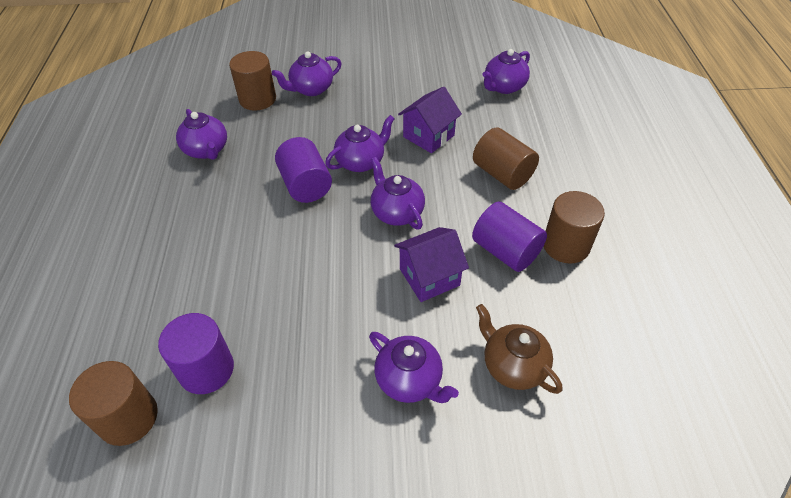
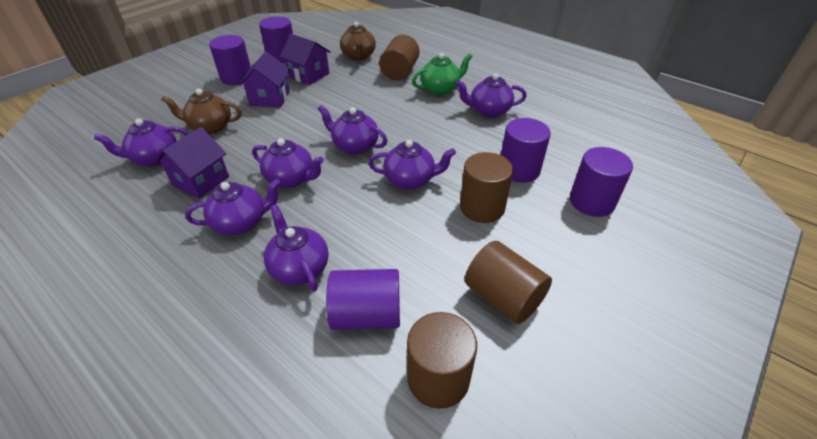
brown teapot: [476,304,562,394] = 1 -> [161,89,242,134] [340,22,376,61] = 2
green teapot: none = 0 -> [412,53,473,95] = 1
purple cylinder: [158,313,234,394] [275,137,332,203] [472,202,547,272] = 3 -> [209,35,251,85] [259,16,293,63] [326,269,400,330] [501,118,551,183] [570,147,633,217] = 5
purple house: [394,227,469,302] [398,87,462,153] = 2 -> [155,127,229,199] [239,52,290,108] [280,34,331,85] = 3
purple teapot: [176,109,227,160] [272,51,342,96] [325,115,395,172] [369,332,459,403] [371,157,425,230] [482,49,530,94] = 6 -> [94,119,189,167] [185,179,281,235] [252,138,324,188] [264,204,329,292] [318,105,388,155] [368,140,456,189] [456,73,527,117] = 7

